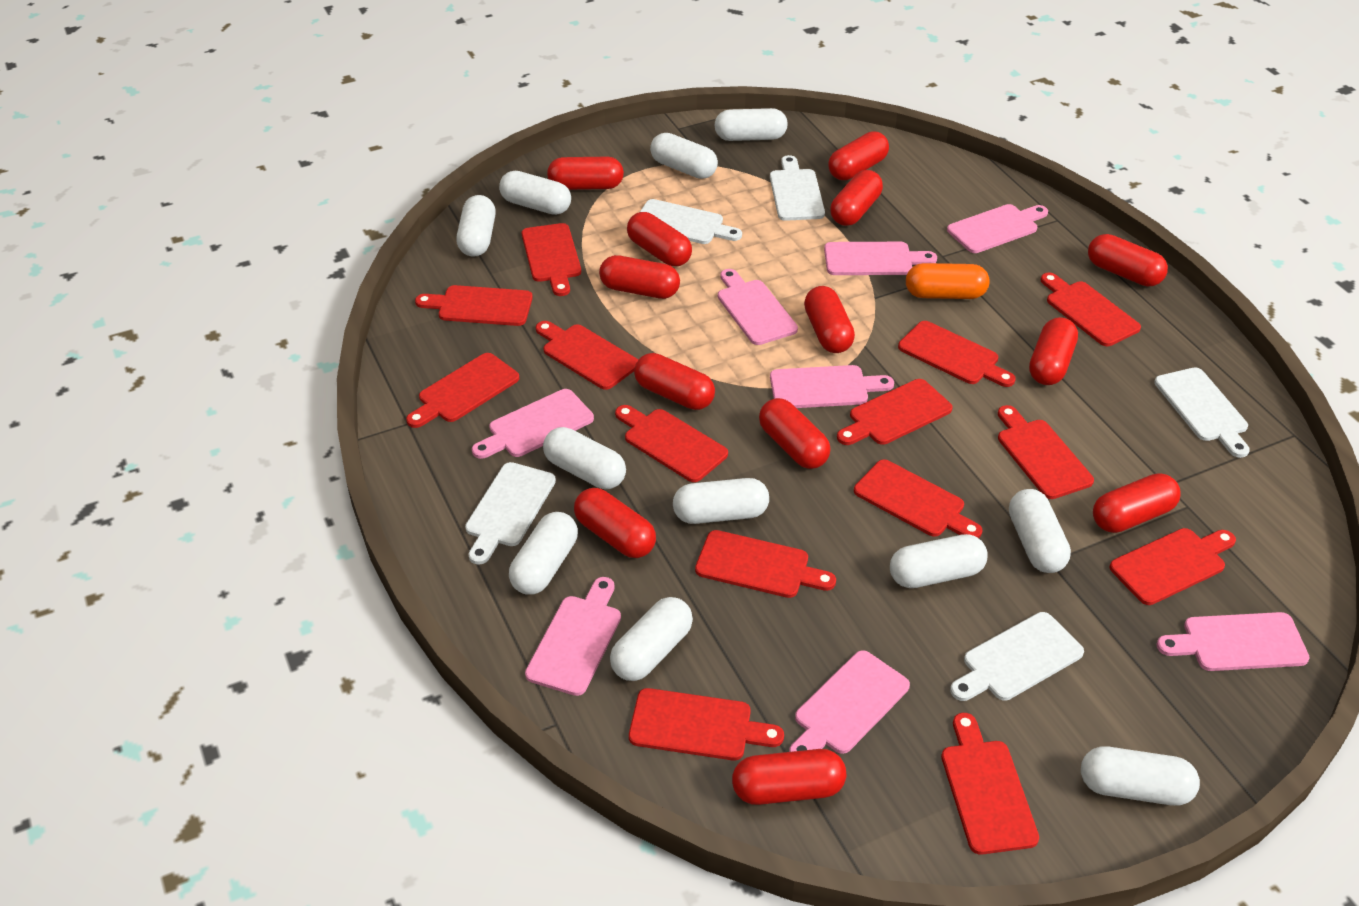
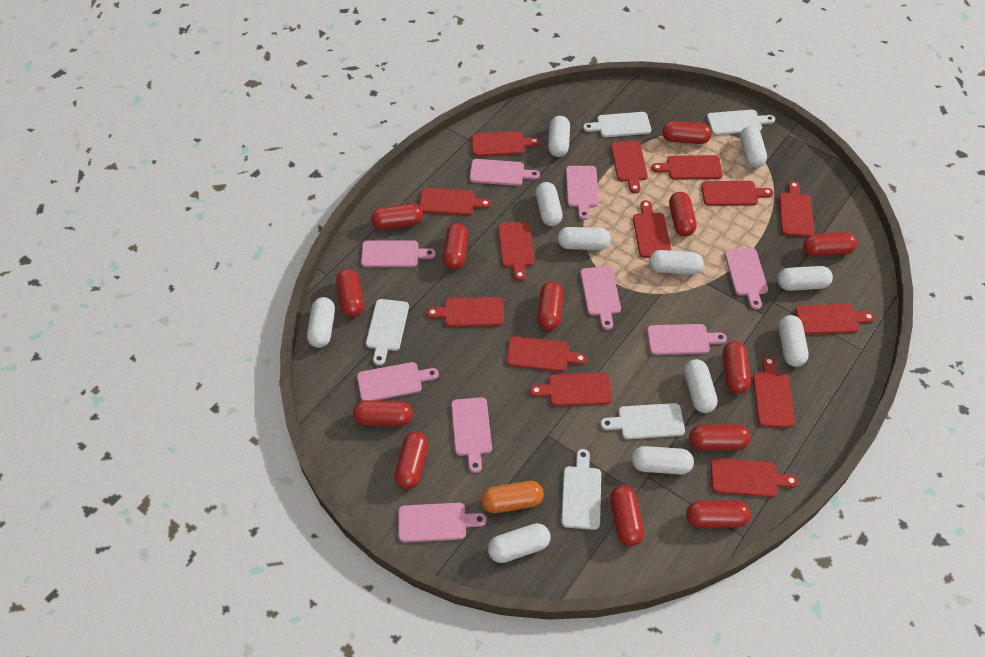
pink cutting board: [472,389,594,459] [525,577,621,696] [718,269,798,345] [770,365,894,408] [789,650,910,754] [824,242,937,275] [947,204,1048,253] [1157,612,1310,671] = 8 -> [357,362,439,401] [361,240,436,267] [399,503,487,543] [451,397,492,473] [470,159,540,186] [566,166,599,220] [580,266,621,330] [647,324,727,355] [724,248,768,310] = 9

